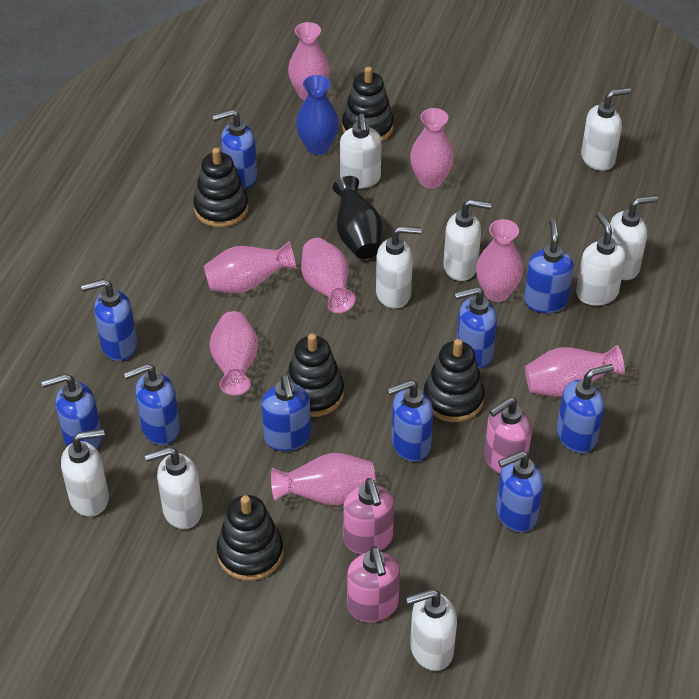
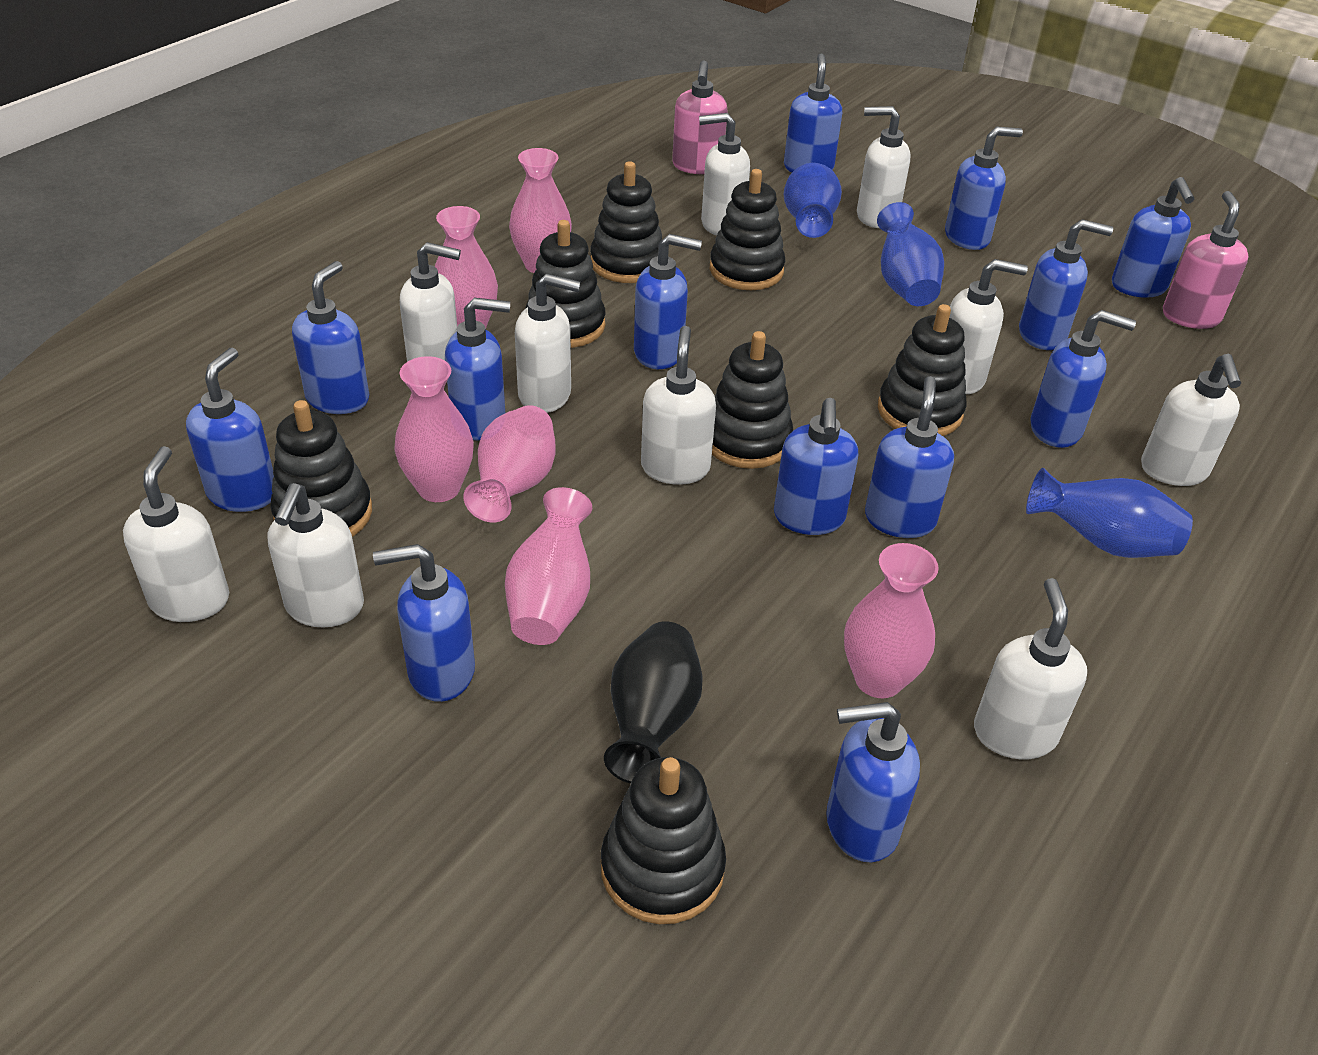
black stacking toy: [193,148,249,227] [217,495,283,581] [286,333,344,417] [342,67,394,141] [424,339,485,422] = 5 -> [270,400,372,537] [525,220,606,348] [590,161,662,283] [601,757,726,924] [710,169,785,290] [712,331,793,469] [878,304,967,436] = 7
blue soap dispenser: [41,374,102,449] [81,279,137,361] [124,363,180,445] [212,109,257,189] [261,375,311,451] [387,380,433,462] [454,287,497,369] [496,451,543,532] [524,219,574,313] [557,364,614,453] = 10 -> [186,348,274,512] [292,261,369,414] [373,544,475,702] [445,298,510,441] [634,234,702,369] [774,398,858,535] [784,53,842,172] [826,702,920,862] [865,376,954,538] [945,127,1023,250] [1019,219,1113,350] [1030,310,1136,448] [1112,177,1194,298] = 13
blue vase: [296,75,339,155] = 1 -> [784,163,842,238] [877,202,944,306] [1026,468,1193,558] = 3
pink soap dispenser: [343,478,394,554] [347,546,400,622] [484,397,532,474] = 3 -> [672,60,727,174] [1163,191,1248,329] = 2
pink vase: [204,242,297,293] [210,311,258,395] [271,453,375,505] [288,22,330,100] [301,238,356,313] [410,108,454,189] [476,219,523,302] [525,345,625,397] = 8 -> [394,356,474,502] [435,206,498,329] [463,405,556,522] [505,487,592,645] [509,148,572,273] [844,543,939,698] = 6
white soap dispenser: [61,429,109,517] [145,447,203,529] [340,113,382,189] [376,226,421,309] [406,589,457,671] [443,199,491,281] [576,212,626,306] [581,88,631,171] [610,195,658,280] = 9 -> [123,446,229,622] [268,483,364,627] [400,242,461,362] [515,274,581,413] [641,326,716,485] [699,113,750,235] [857,106,910,228] [949,259,1028,394] [974,578,1087,759] [1141,354,1241,486] = 10

